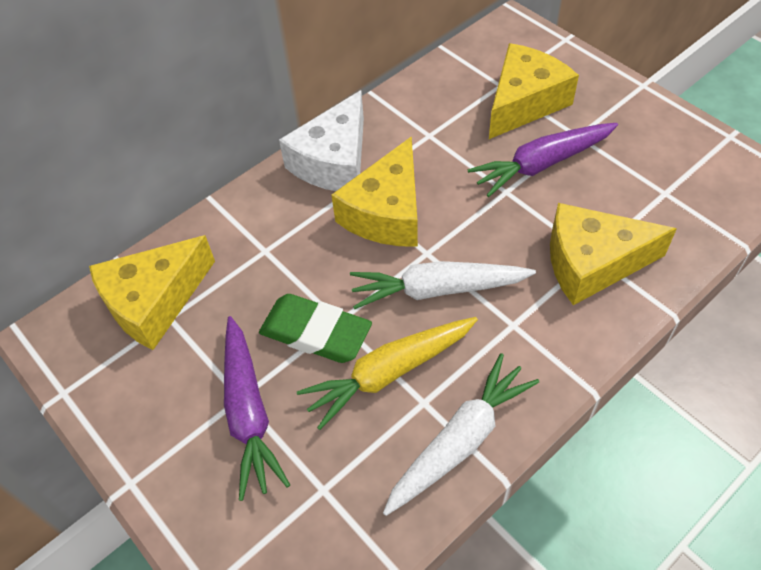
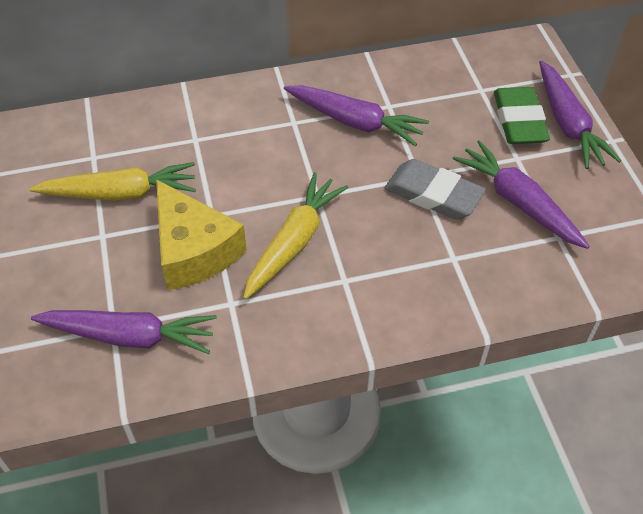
grey eraser: none = 0 -> [385,159,486,220] = 1
purple carrot: [224,316,290,501] [468,123,618,197] = 2 -> [31,310,217,354] [284,85,429,146] [453,140,590,249] [539,61,621,169] = 4
white carrot: [350,261,536,309] [383,353,539,516] = 2 -> none = 0
white cheese: [279,90,364,191] = 1 -> none = 0
yellow carrot: [297,317,478,430] = 1 -> [30,162,196,201] [243,172,349,300] = 2
yellow cheese: [89,235,215,350] [332,136,418,247] [489,43,579,139] [550,203,677,305] = 4 -> [156,179,247,290] = 1

